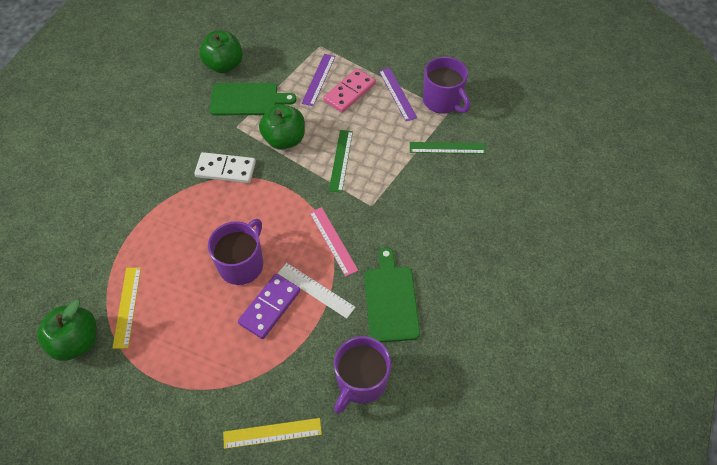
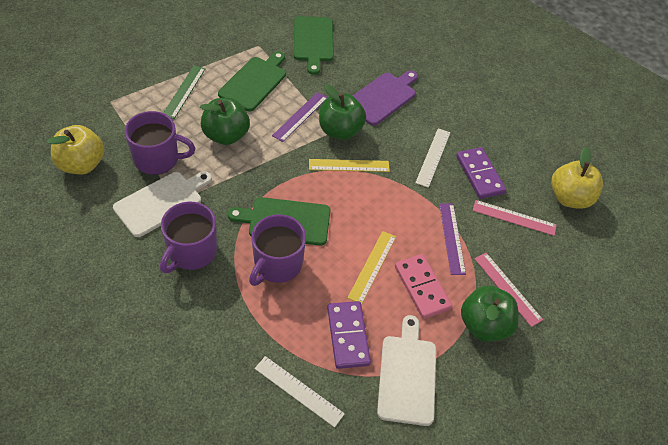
green cutting board: [209,83,297,115] [364,247,420,342] = 2 -> [218,51,286,112] [228,197,331,246] [294,16,334,75] = 3
green ruler: [329,130,353,193] [410,142,486,154] = 2 -> [163,65,205,119] = 1
pink ruler: [309,207,358,277] = 1 -> [473,200,557,236] [475,253,543,327] = 2
purple cutting board: none = 0 -> [352,71,418,126] = 1
purple domino: [238,274,300,339] = 1 -> [327,301,371,369] [456,147,506,199] = 2
white cutting board: none = 0 -> [113,171,212,237] [377,315,436,426] = 2
white domino: [194,152,256,183] = 1 -> none = 0
white ruler: [278,263,355,319] = 1 -> [255,356,345,428] [415,128,450,188] = 2
yellow apple: none = 0 -> [47,125,104,174] [551,146,603,209] = 2

